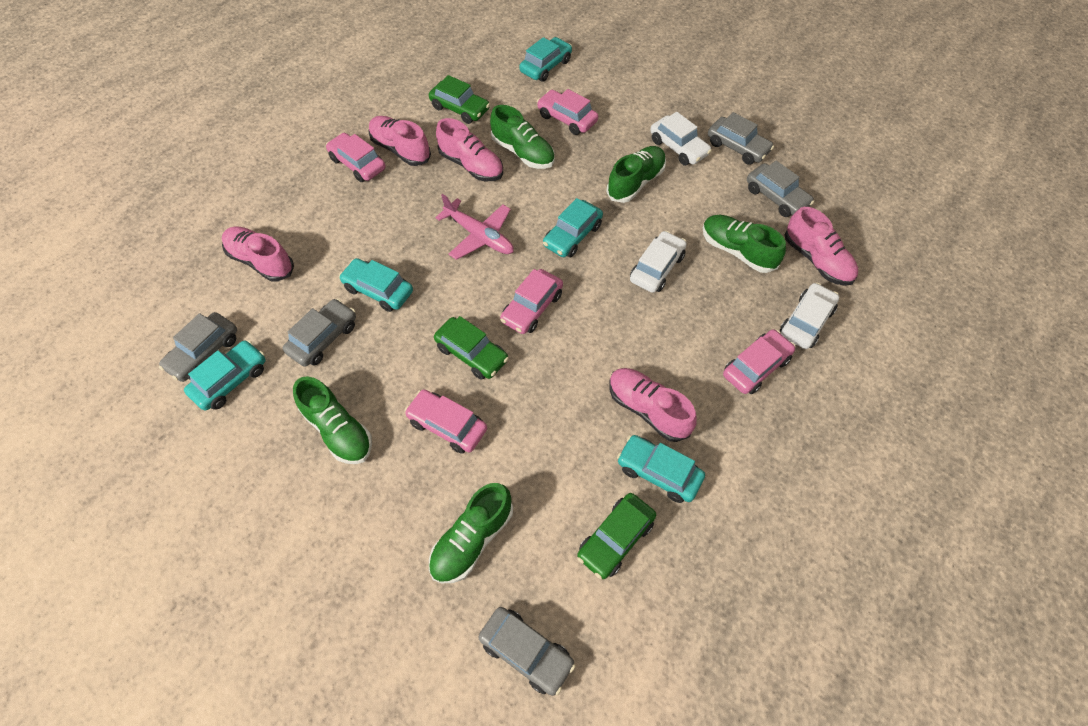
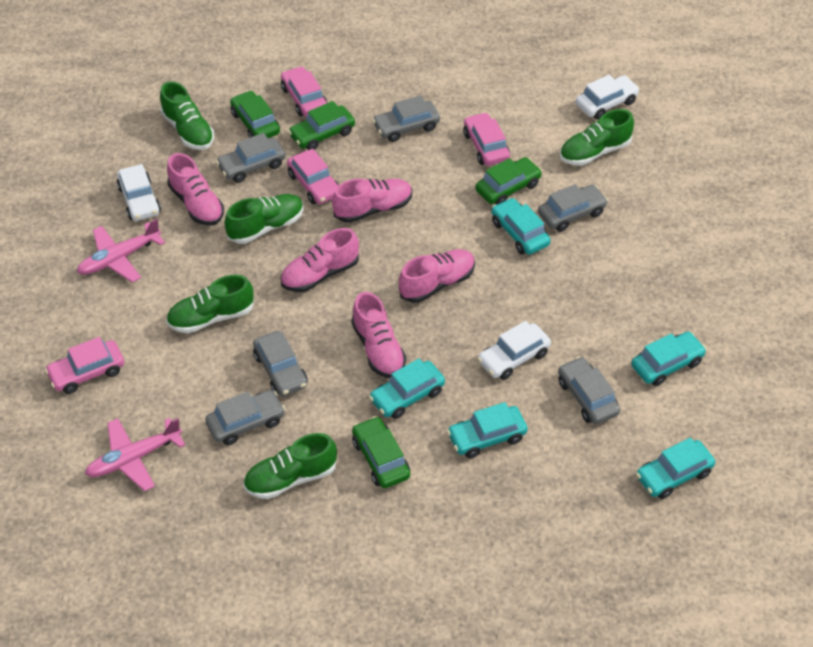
green car: [429,75,490,124] [434,316,509,380] [577,493,656,579] = 3 -> [230,90,280,138] [288,101,355,150] [352,416,410,488] [475,157,542,205] = 4
grey car: [159,312,237,382] [283,299,356,367] [479,607,575,696] [708,112,774,165] [747,161,814,217] = 5 -> [205,390,285,445] [216,133,286,183] [253,331,308,396] [372,95,440,142] [538,184,608,232] [558,356,620,424] = 6
pink car: [326,133,386,182] [404,390,487,454] [500,269,563,334] [537,89,598,135] [723,329,795,394] = 5 -> [45,337,124,394] [281,66,327,117] [287,149,339,204] [463,112,510,166] = 4
pink plane: [435,194,514,260] = 1 -> [77,219,165,282] [85,418,185,491] = 2

